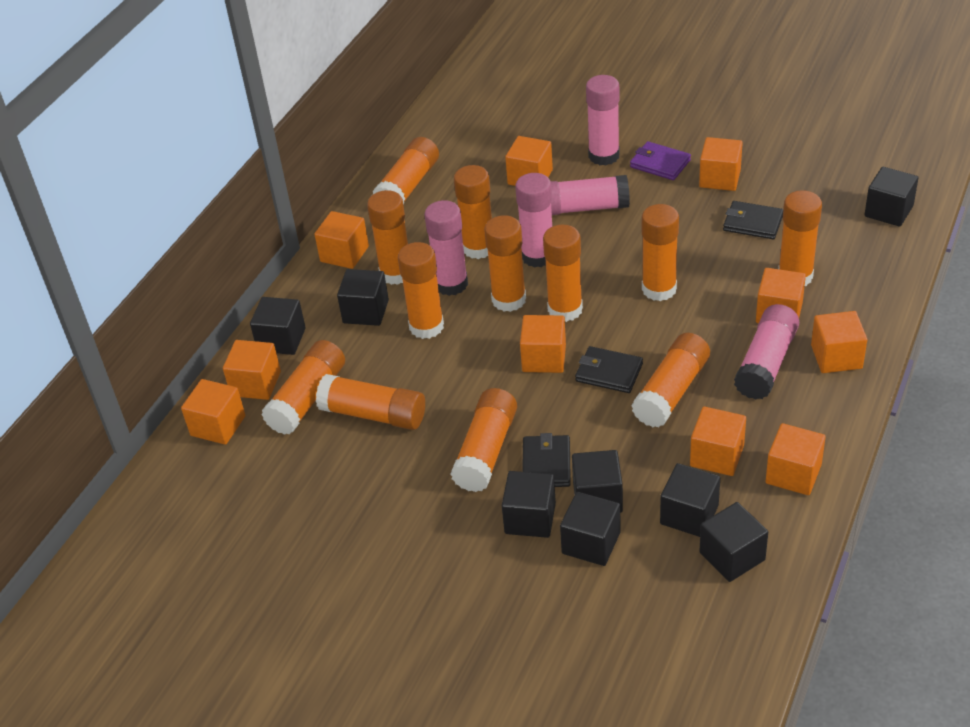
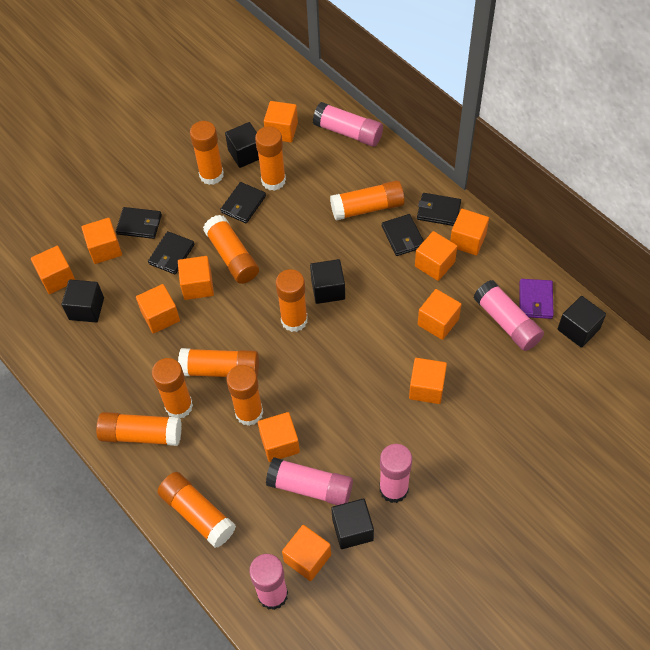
black cube: [250,297,306,355] [337,269,389,326] [502,471,556,538] [560,492,621,566] [572,450,623,513] [660,463,720,537] [699,502,768,582] [865,167,919,227] = 8 -> [62,280,104,323] [225,122,259,168] [310,259,345,304] [331,498,374,549] [558,296,606,348] = 5
black wallet: [522,433,571,487] [575,346,643,393] [723,201,783,239] = 3 -> [116,207,162,239] [148,231,194,274] [220,182,266,223] [382,214,424,256] [417,193,461,226] = 5
orange cube: [181,379,245,445] [223,340,281,400] [314,211,369,269] [505,136,553,186] [520,315,566,373] [690,407,746,476] [699,137,743,191] [756,268,806,323] [766,423,826,495] [811,311,867,373] = 10 -> [31,246,75,294] [81,218,122,264] [136,284,180,334] [178,256,214,300] [258,412,300,462] [264,101,298,142] [282,525,331,581] [409,358,447,404] [415,231,457,281] [418,289,461,340] [450,209,489,256] = 11
orange glue stick: [261,340,345,435] [316,374,425,430] [367,190,408,285] [372,137,439,204] [398,242,444,339] [451,388,517,492] [454,165,492,259] [484,215,526,312] [543,225,583,322] [631,333,710,427] [642,204,679,301] [778,190,822,286] = 12 -> [96,412,182,446] [152,358,193,418] [157,472,236,548] [178,348,259,377] [190,121,224,185] [203,215,259,284] [226,365,263,426] [255,126,286,191] [276,269,308,332] [330,180,405,221] = 10

